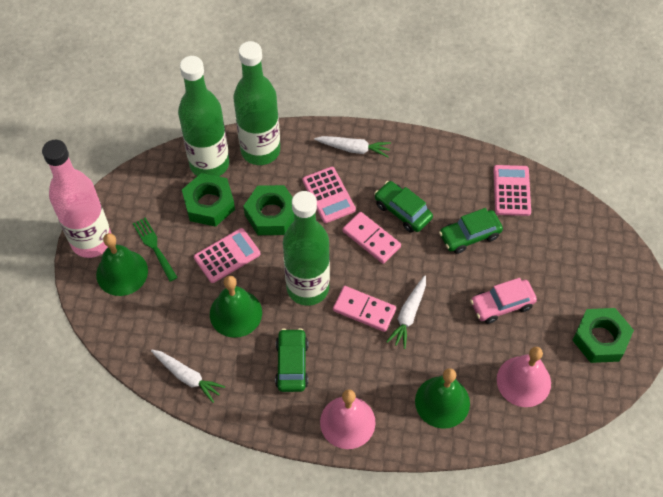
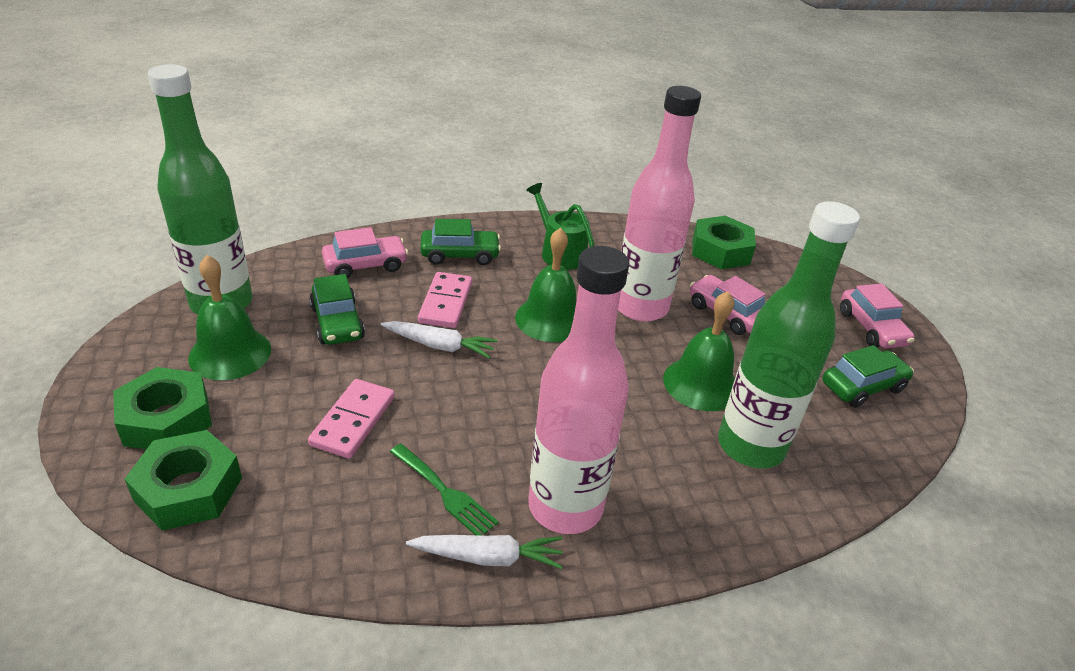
green bottle: [178,56,229,176] [234,41,280,165] [283,191,330,306] = 3 -> [148,64,253,314] [718,201,860,468] = 2
green watering can: none = 0 -> [526,183,595,270] = 1
pink bell: [320,390,376,449] [497,347,551,407] = 2 -> none = 0
pink bottle: [42,140,112,258] = 1 -> [528,246,629,534] [618,86,701,322] = 2
pink calculator: [194,228,261,283] [302,167,356,223] [493,165,531,216] = 3 -> none = 0
pink car: [470,278,537,324] = 1 -> [322,227,408,278] [690,275,765,335] [840,284,915,349] = 3
white carrot: [151,350,225,403] [314,136,391,157] [386,275,426,349] = 3 -> [381,321,498,359] [406,535,563,569] = 2

